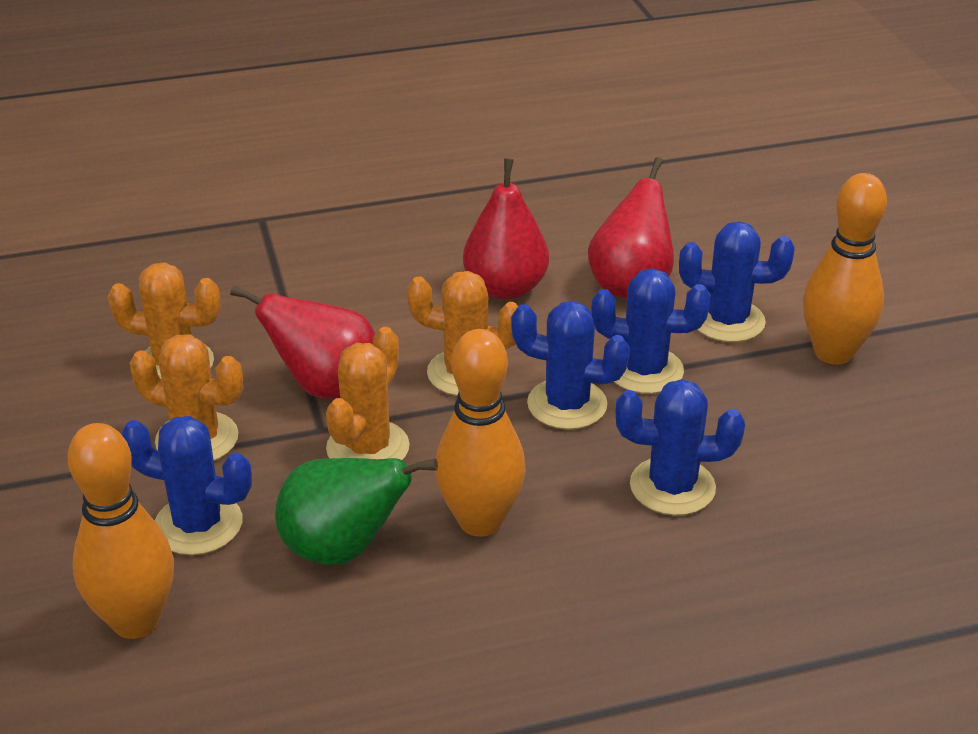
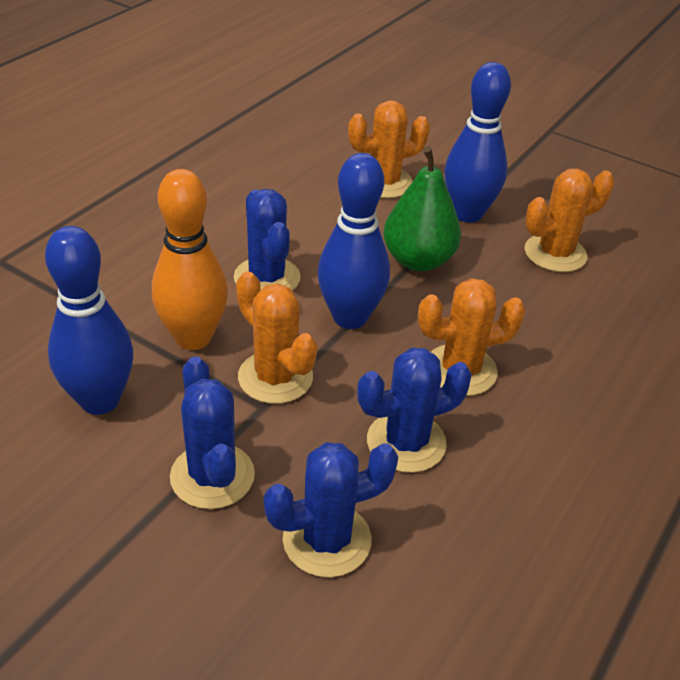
blue bowling pin: none = 0 -> [45,226,133,415] [318,153,390,329] [445,62,511,223] = 3
blue cactus: [121,416,252,555] [511,301,630,430] [591,269,711,394] [616,379,745,516] [679,221,794,342] = 5 -> [170,356,255,509] [234,189,301,291] [264,442,398,578] [357,347,472,473] = 4
orange bowling pin: [67,423,174,639] [435,329,526,537] [803,173,887,365] = 3 -> [152,169,228,350] = 1
red pear: [230,285,375,399] [463,158,549,300] [588,157,674,298] = 3 -> none = 0

